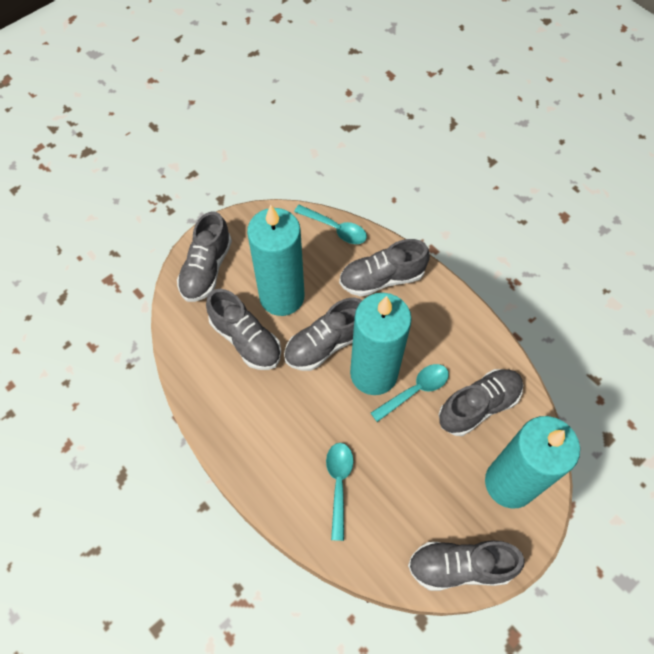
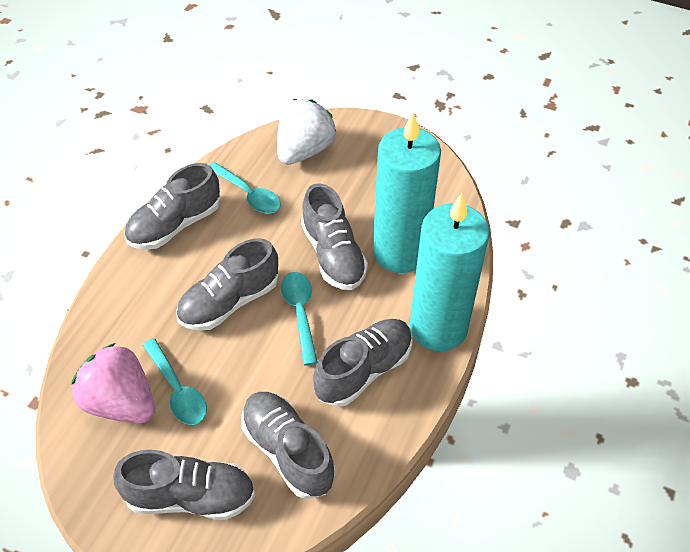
pink strawberry: none = 0 -> [71,343,155,423] = 1
turquoise candle: [247,205,305,316] [350,293,412,395] [485,416,580,509] = 3 -> [373,112,441,273] [410,193,490,351] = 2
white strawberry: none = 0 -> [277,99,336,165] = 1

